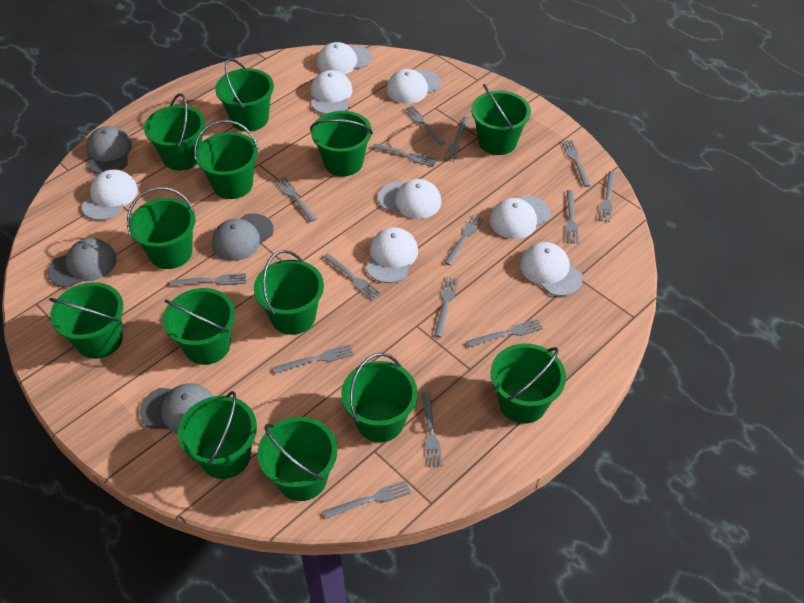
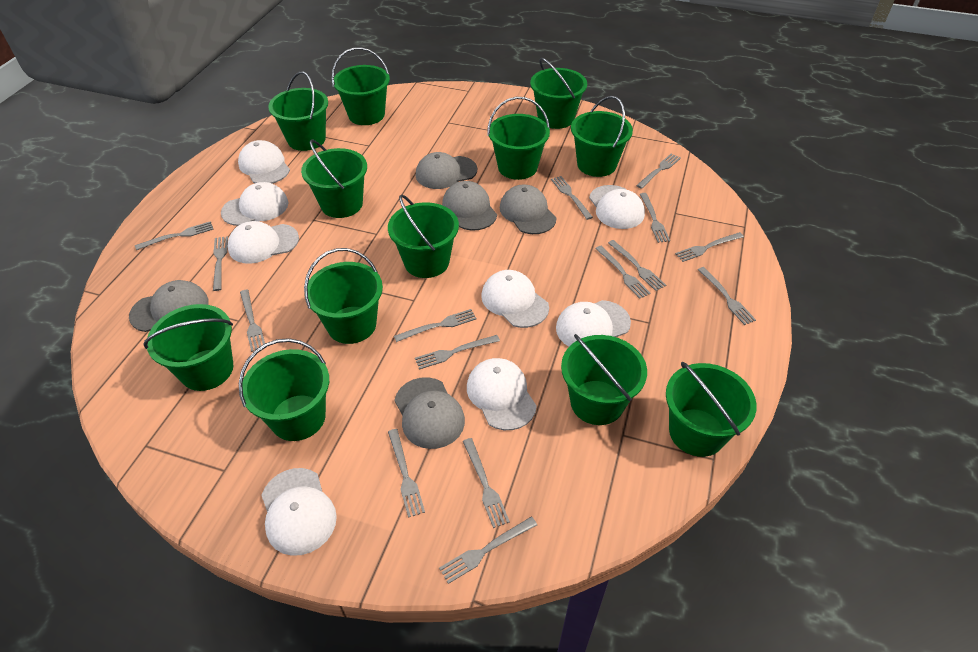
green bucket: [49,282,123,359] [127,187,196,269] [144,94,205,170] [163,288,235,365] [178,391,257,479] [194,120,259,199] [215,59,274,131] [254,250,324,335] [257,417,337,501] [310,111,373,176] [341,353,418,442] [471,84,531,155] [490,343,566,424] = 13 -> [143,304,233,391] [239,338,329,441] [268,71,328,151] [301,140,367,218] [304,248,383,344] [332,47,390,125] [388,195,459,278] [487,97,550,180] [530,58,587,129] [561,334,647,425] [571,96,633,177] [666,361,757,457] = 12
grey cap: [47,238,117,288] [86,126,132,174] [140,383,214,434] [212,213,274,261] = 4 -> [129,280,209,332] [394,377,465,449] [416,152,477,189] [442,181,497,230] [500,184,557,234] = 5

